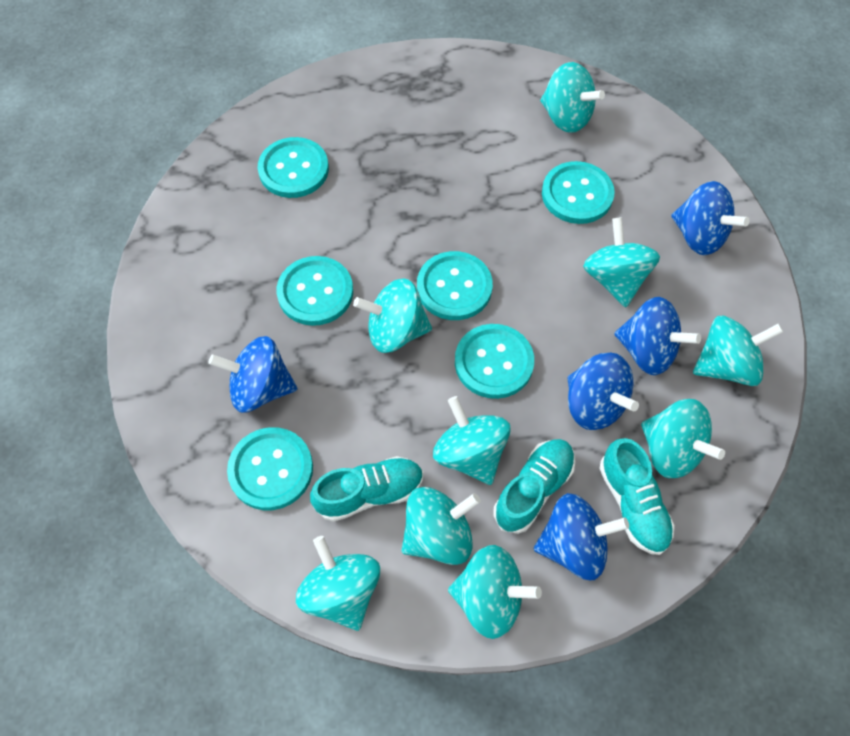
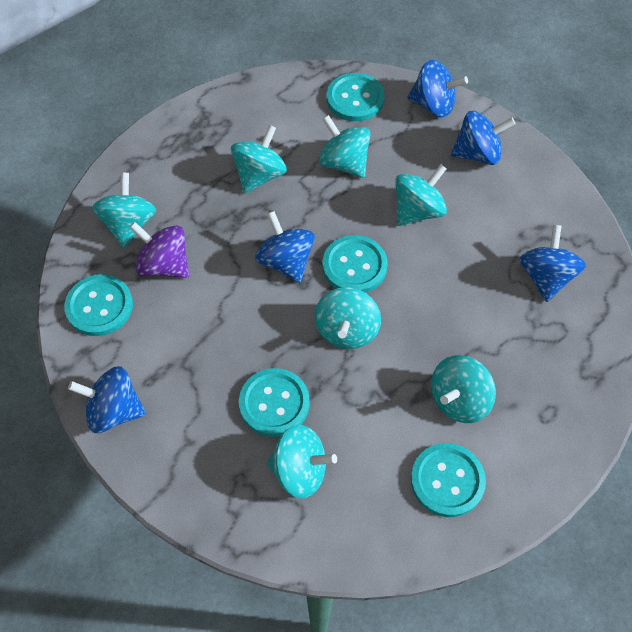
purple spinning top: none = 0 -> [129,222,189,278] = 1
turquoise button: [227,427,313,510] [258,137,329,198] [277,256,353,326] [417,251,493,320] [455,324,534,399] [542,161,615,224] = 6 -> [64,274,133,336] [239,368,310,437] [322,235,388,293] [327,73,385,121] [411,443,486,517] = 5
turquoise shoe: [310,456,424,522] [494,439,575,534] [599,438,675,555] = 3 -> none = 0
turquoise spinning top: [296,536,380,631] [353,278,432,353] [401,487,481,565] [433,396,511,485] [448,545,542,639] [540,62,605,133] [583,217,660,307] [641,399,725,478] [693,315,783,386] = 9 -> [92,172,156,248] [231,125,287,194] [266,424,337,498] [315,287,381,349] [319,115,371,178] [395,164,447,226] [431,355,496,423] = 7

